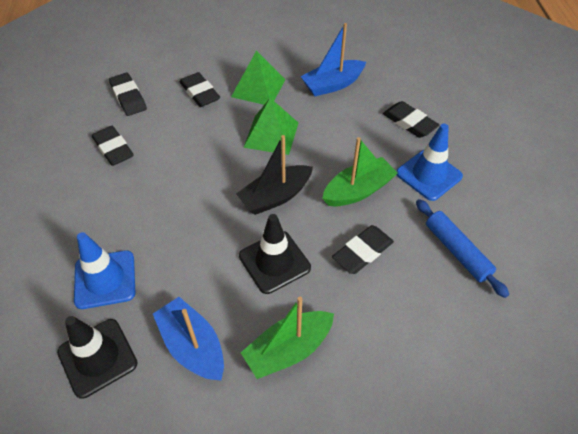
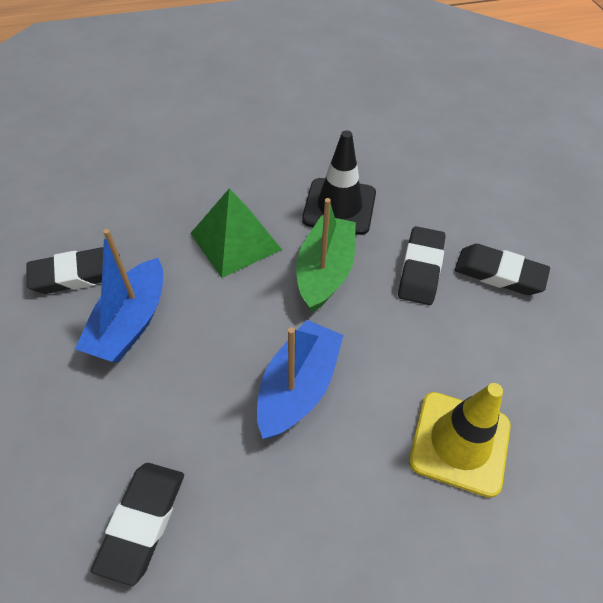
black boat: [236,135,313,215] = 1 -> none = 0
black eraser: [92,126,134,166] [109,72,147,116] [180,72,220,107] [332,225,394,274] [383,101,439,138] = 5 -> [27,247,120,294] [91,463,184,586] [398,226,445,305] [455,244,550,295] = 4
black traffic cone: [57,316,138,399] [239,214,311,294] = 2 -> [302,130,376,235] = 1
blue rolling pin: [416,199,509,298] = 1 -> none = 0
blue traffic cone: [74,232,135,309] [397,124,463,201] = 2 -> none = 0
green boat: [241,297,334,379] [322,137,398,206] = 2 -> [296,198,356,312] = 1
green pyramid: [231,50,286,105] [243,98,298,155] = 2 -> [190,188,282,278] = 1
yellow traffic cone: none = 0 -> [409,383,511,498] = 1

